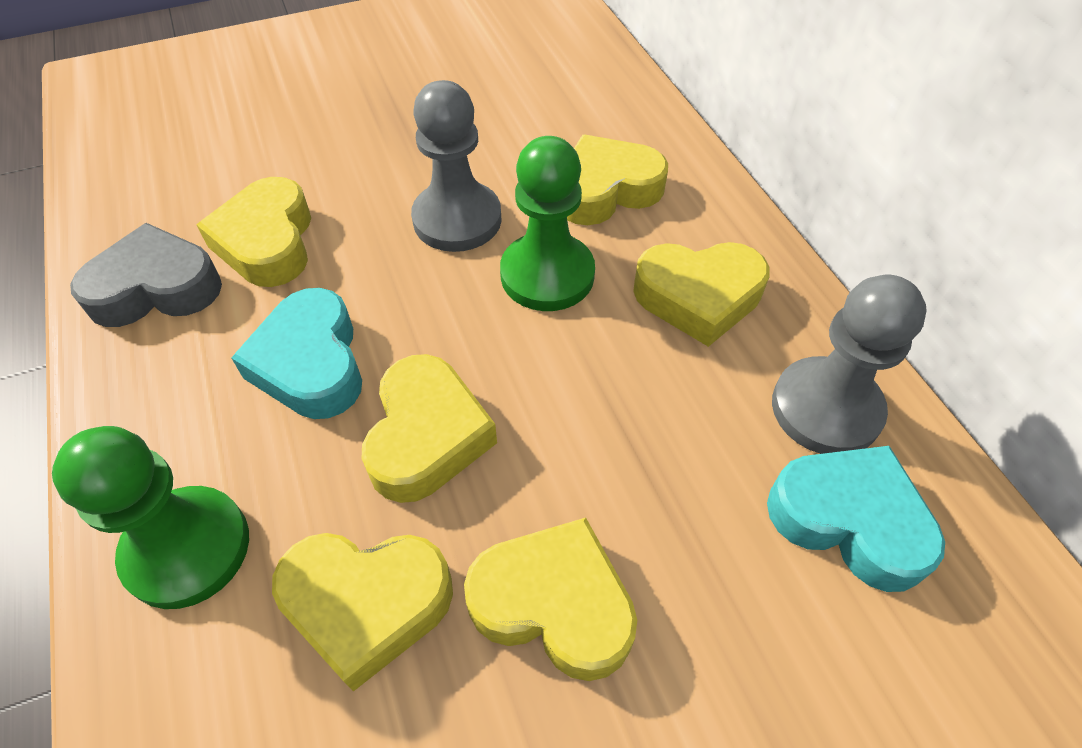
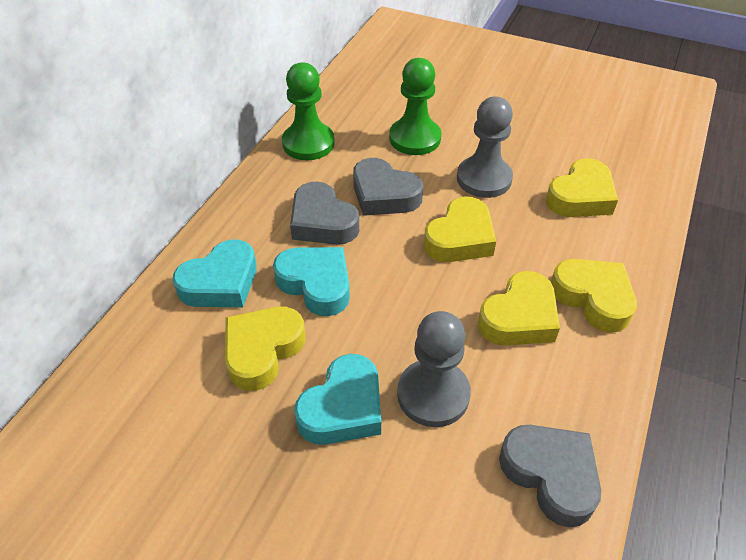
grey heart: [70,223,222,327] = 1 -> [290,181,359,245] [353,158,423,216] [499,425,601,527] = 3
turquoise heart: [231,288,362,419] [767,446,945,592] = 2 -> [173,239,257,307] [273,247,350,316] [294,354,381,445] = 3
yellow heart: [197,177,311,287] [272,533,453,691] [362,354,497,503] [464,517,637,681] [567,135,668,225] [633,242,770,347] = 6 -> [225,307,306,391] [424,196,496,262] [478,271,560,346] [546,158,618,217] [551,259,637,333] = 5

